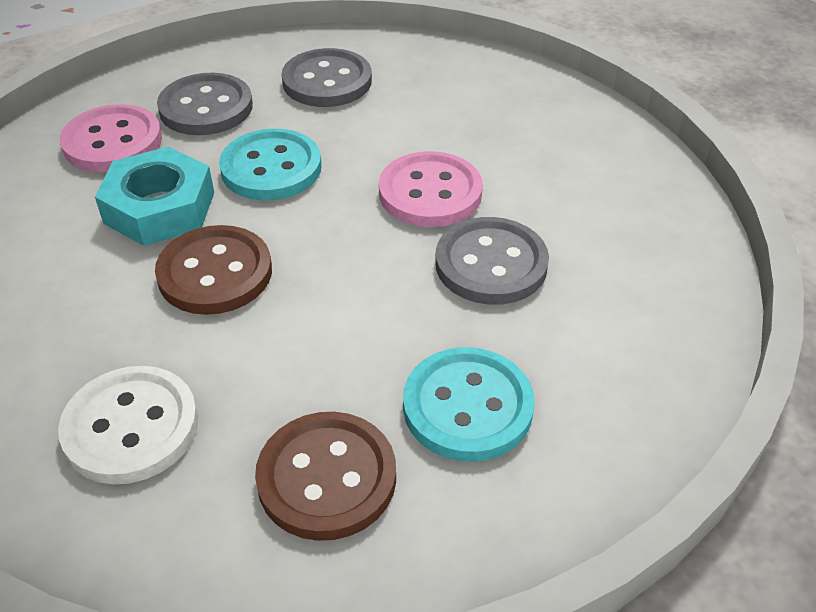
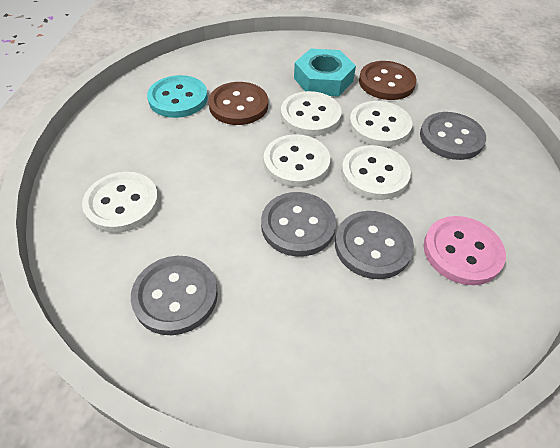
grey button: [157,73,253,135] [281,48,372,107] [435,217,549,305] = 3 -> [131,256,218,335] [261,192,336,257] [335,211,414,279] [420,112,486,160] = 4
pink button: [60,104,162,172] [379,151,483,227] = 2 -> [424,216,506,285] = 1
turquoise button: [219,129,322,200] [403,347,535,462] = 2 -> [147,75,208,118] = 1
white button: [58,366,198,484] = 1 -> [82,172,159,233] [264,134,330,187] [281,91,341,136] [341,145,411,200] [349,101,412,147] = 5

